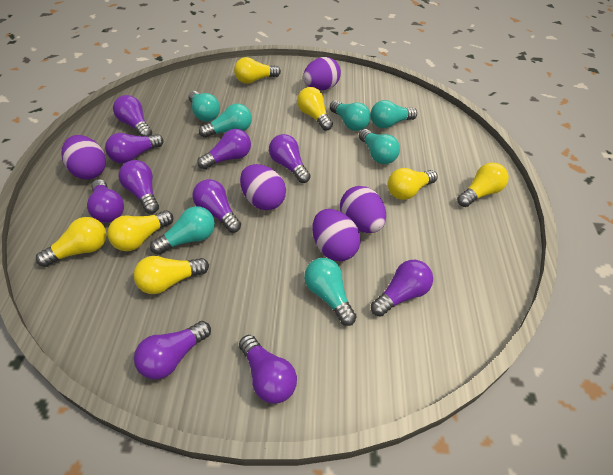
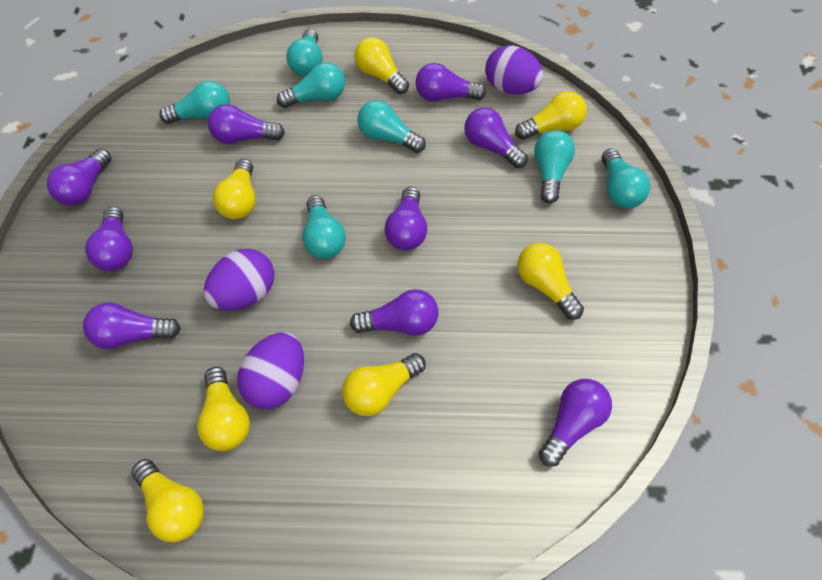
purple egg: [62,135,106,180] [240,164,286,210] [303,57,341,90] [312,209,361,261] [340,186,386,233] = 5 -> [204,249,274,311] [237,332,304,409] [485,45,544,95] = 3
purple light bulb: [87,179,124,223] [105,133,164,164] [113,95,152,136] [119,160,159,214] [134,321,211,380] [192,179,241,233] [197,129,251,169] [239,335,297,404] [269,134,311,183] [371,260,433,316] = 10 -> [47,148,111,205] [83,303,181,349] [85,206,133,271] [208,104,285,144] [350,289,439,336] [384,186,427,251] [415,63,486,101] [464,108,528,168] [539,379,612,467] = 9

